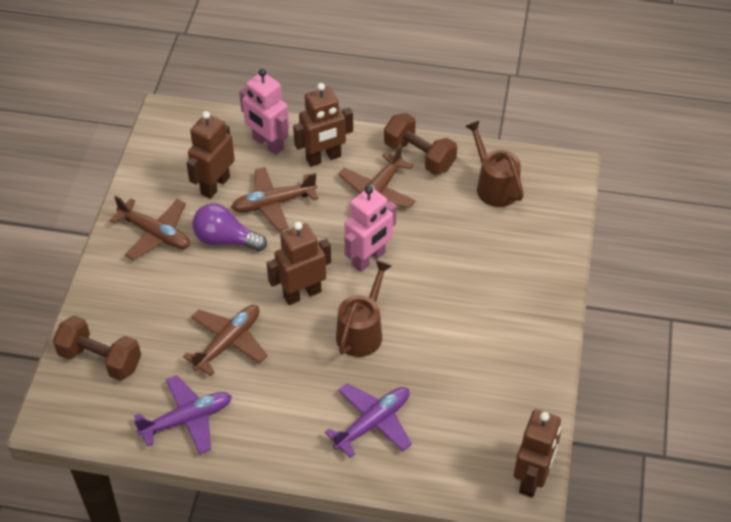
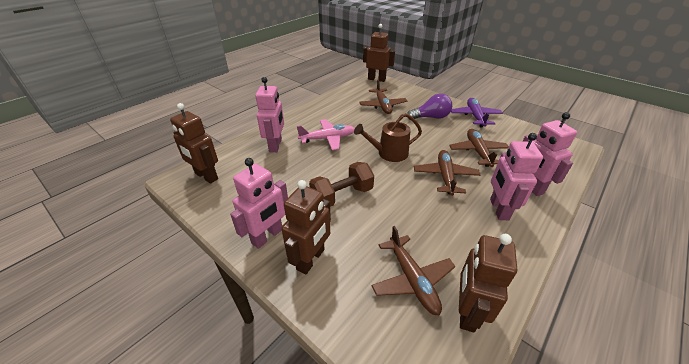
brown dumbbell: [53,315,141,381] [384,113,457,175] = 2 -> [309,162,374,207] = 1
brown watering can: [336,260,391,357] [465,120,524,207] = 2 -> [354,113,422,162] = 1
pink plane: none = 0 -> [297,119,355,150] = 1
pink robot: [239,69,289,155] [344,186,397,272] = 2 -> [230,158,288,249] [255,77,284,152] [490,133,543,220] [523,112,577,196] = 4
purple plane: [134,375,232,454] [325,384,412,458] = 2 -> [451,98,503,127] = 1

